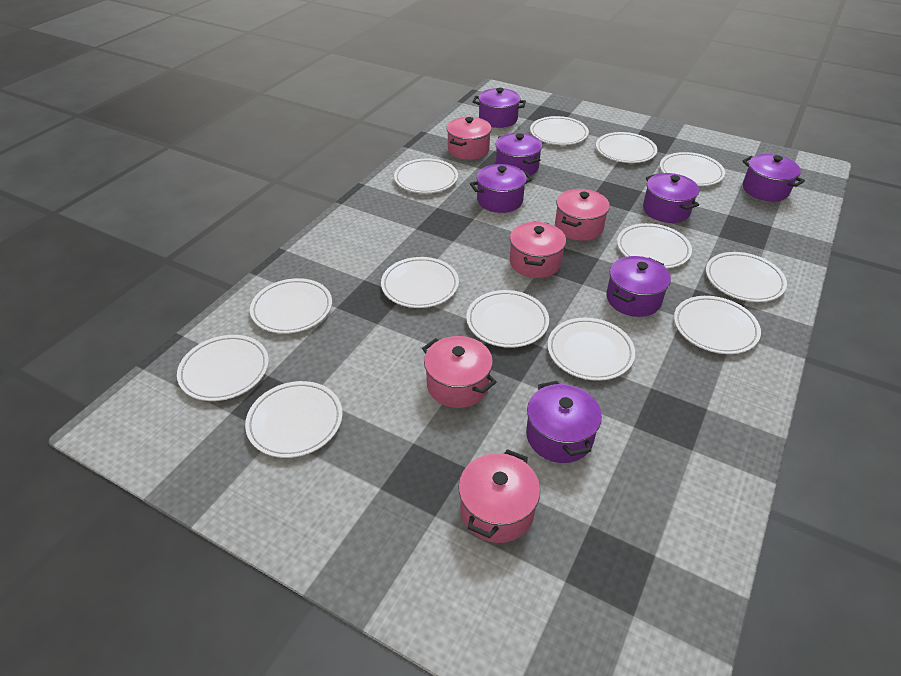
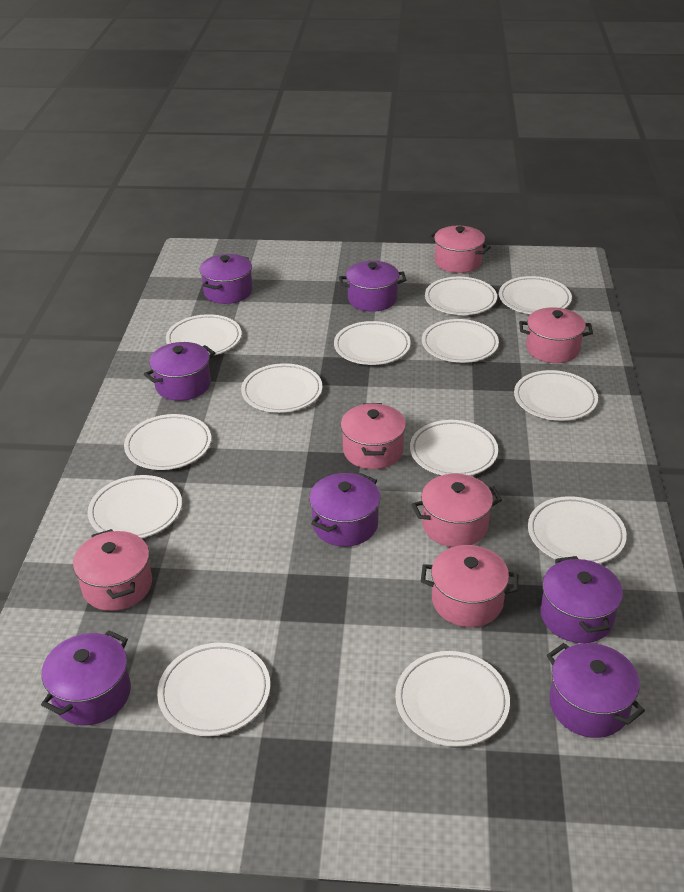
pink pot: [422,336,496,408] [447,117,492,160] [458,449,540,543] [510,221,566,278] [555,189,610,241] = 5 -> [73,529,152,611] [341,403,406,469] [412,474,502,547] [421,545,518,627] [429,226,491,273] [519,307,593,363] = 6

